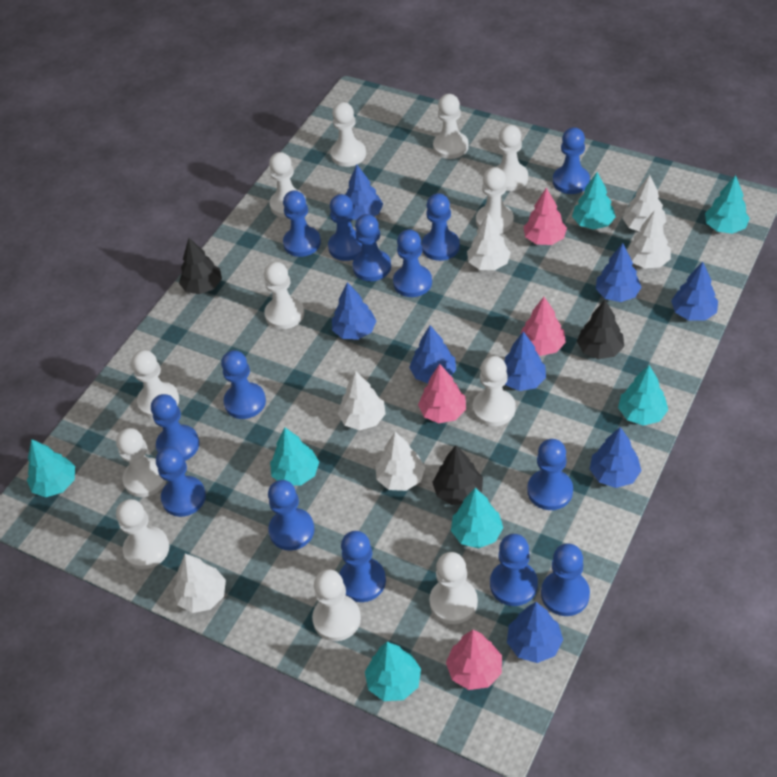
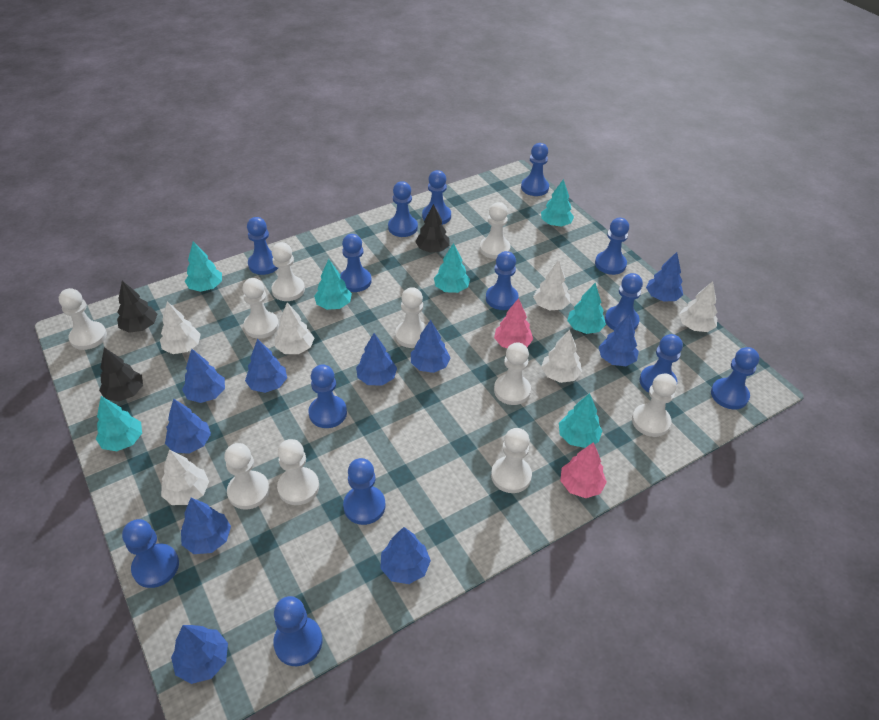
blue tree: [332,282,376,340] [345,165,383,220] [409,325,456,383] [504,331,546,391] [507,602,563,663] [590,427,641,488] [596,243,641,302] [671,262,718,321] = 8 -> [165,398,211,454] [171,625,228,684] [181,498,231,554] [182,349,225,403] [245,339,287,393] [356,333,397,385] [380,527,431,584] [411,320,451,373] [599,314,639,366] [646,252,683,302] = 10
pink tree: [418,364,466,423] [446,630,502,690] [520,297,566,356] [523,188,567,245] = 4 -> [494,298,533,348] [560,442,607,498] = 2
white pawn: [116,428,166,497] [116,499,169,569] [131,350,179,418] [264,262,304,329] [269,152,306,218] [312,569,361,641] [331,102,366,167] [429,552,478,624] [433,94,469,159] [473,356,516,426] [476,167,514,234] [496,125,528,191] = 12 -> [59,288,107,350] [224,443,270,510] [242,278,279,339] [271,242,305,301] [277,439,319,505] [395,287,427,348] [480,202,511,259] [491,428,532,493] [494,342,531,405] [632,373,677,437] = 10

